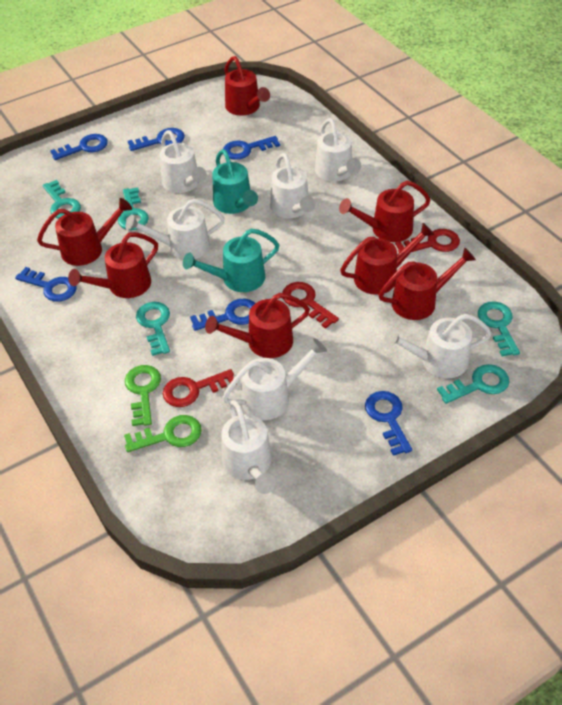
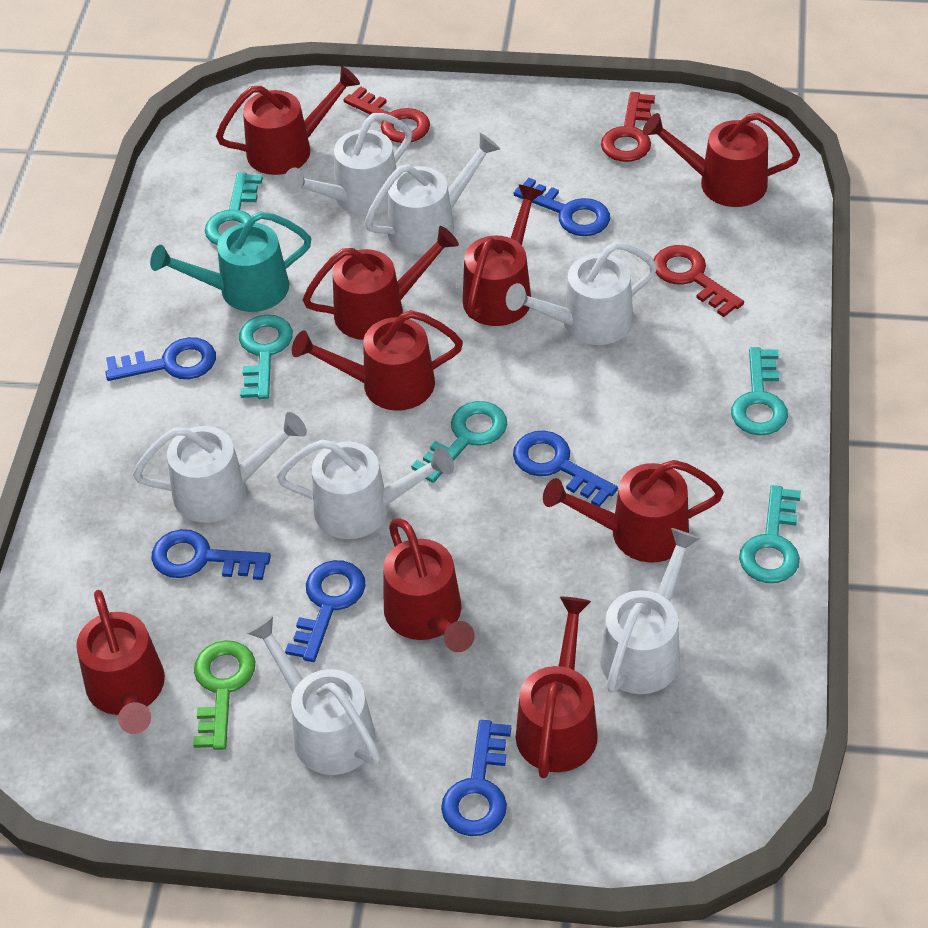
green key: [124,415,202,452] [125,365,161,426] = 2 -> [193,640,255,750] = 1
red watering can: [37,198,132,266] [68,232,158,298] [205,293,310,358] [225,56,270,115] [339,181,431,242] [340,223,434,295] [379,247,476,320] = 7 -> [76,590,165,734] [216,67,360,175] [292,310,463,411] [302,226,459,340] [383,518,475,652] [463,184,543,326] [516,597,598,778] [543,460,724,563] [643,113,800,207] = 9
turquoise watering can: [183,229,279,292] [212,149,258,214] = 2 -> [150,211,311,312] = 1

